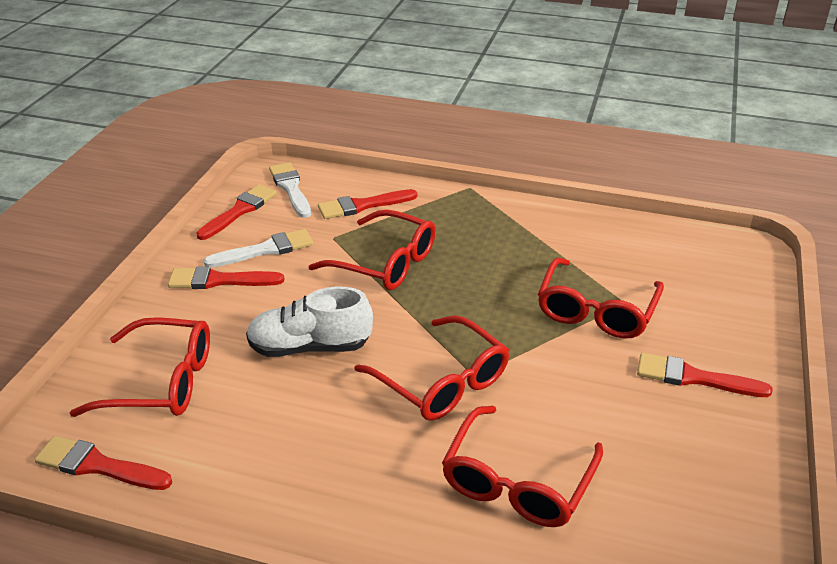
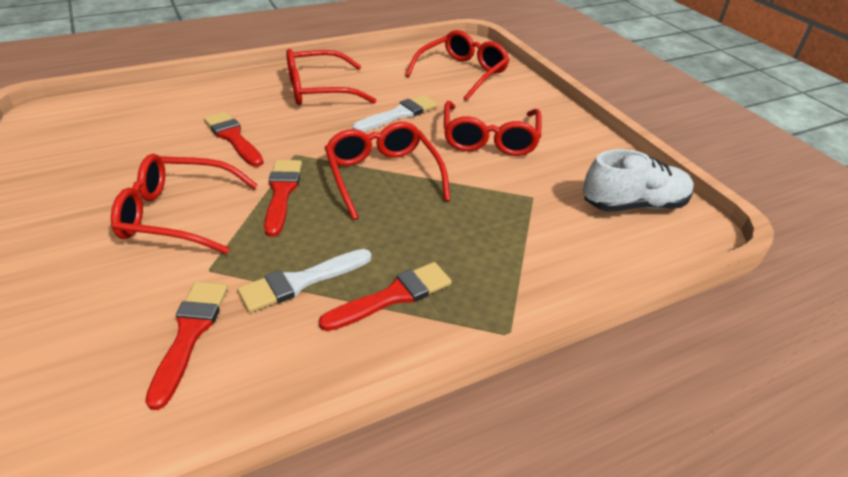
red brush: [34,436,172,490] [168,266,284,289] [196,184,277,240] [318,189,417,219] [637,353,773,397] = 5 -> [145,281,228,410] [204,111,264,167] [264,160,302,237] [319,262,452,331] = 4

